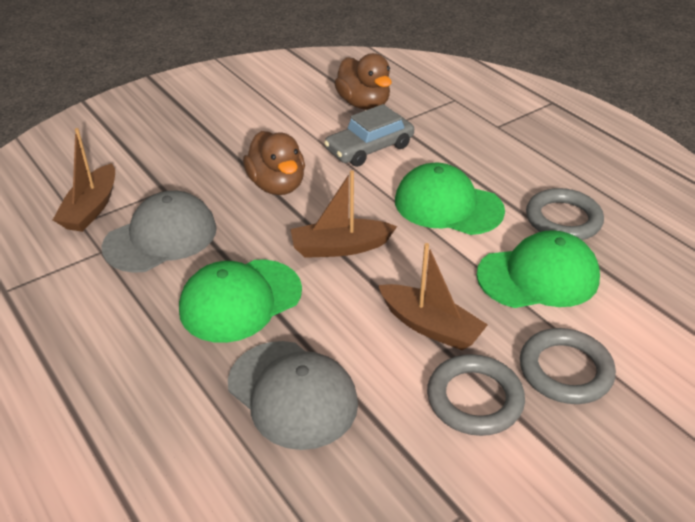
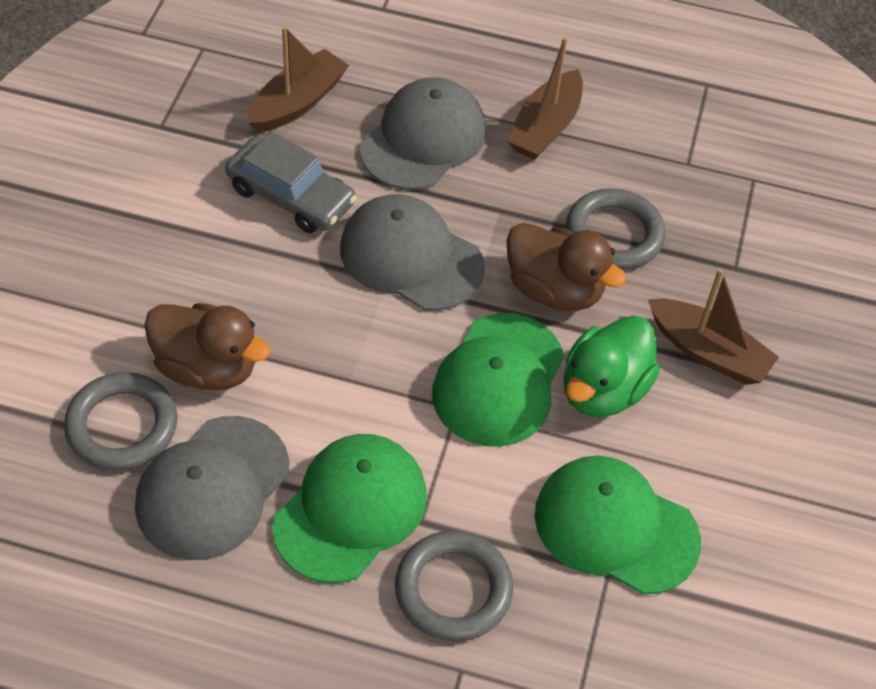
green duck: none = 0 -> [564,316,660,417] = 1
grey cap: [101,191,217,273] [228,341,358,450] = 2 -> [135,416,290,560] [340,194,485,311] [360,77,486,190] = 3

